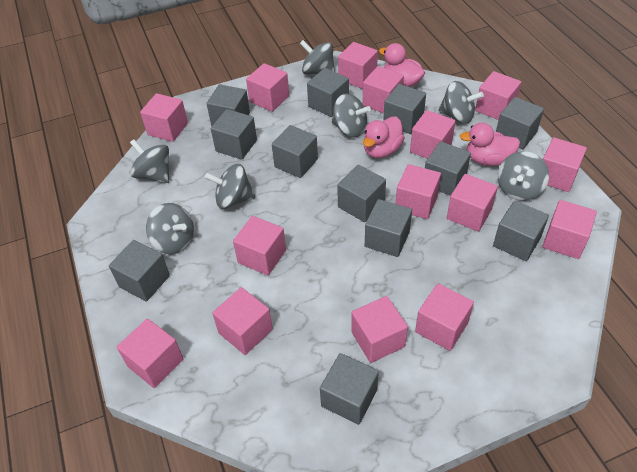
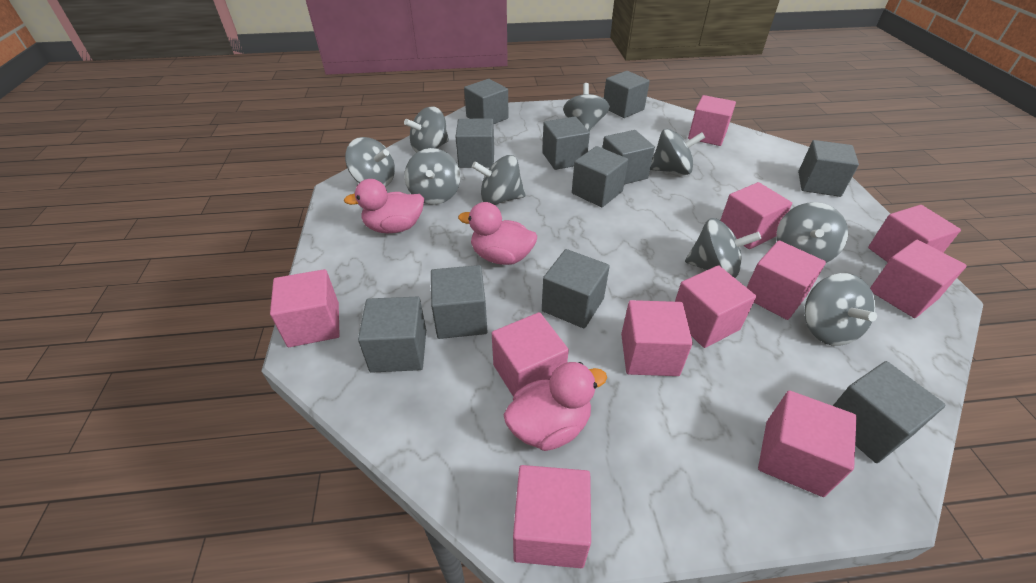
grey cube: [109,240,170,302] [206,84,250,126] [211,109,257,160] [272,125,318,178] [307,68,349,117] [320,353,379,425] [337,165,386,222] [365,199,412,257] [383,84,426,134] [425,141,471,196] [493,201,549,261] [496,97,544,149] = 12 -> [358,297,426,373] [431,265,488,339] [455,119,494,168] [464,79,509,124] [542,116,590,170] [542,249,610,328] [572,146,628,207] [602,130,655,185] [604,71,650,118] [798,140,859,197] [833,361,945,463] = 11
grey spinning top: [130,139,169,183] [146,203,194,254] [205,164,255,209] [300,40,335,75] [332,93,371,137] [438,81,484,124] [498,151,549,201] = 7 -> [345,137,395,187] [404,106,449,153] [405,148,460,205] [472,155,526,205] [563,83,609,132] [650,129,705,175] [685,218,761,278] [776,202,848,263] [804,273,877,346] = 9
pink cube: [117,319,183,388] [140,93,188,142] [212,287,273,355] [233,216,286,275] [246,63,289,112] [338,42,378,89] [351,296,408,363] [363,66,404,113] [396,164,441,219] [410,110,456,159] [415,283,474,351] [447,174,498,232] [475,71,521,120] [543,137,587,192] [543,200,597,259] = 15 -> [270,269,340,347] [492,312,569,397] [513,465,591,568] [621,300,693,376] [675,265,756,348] [688,95,736,146] [720,182,792,249] [746,240,826,320] [758,390,856,497] [868,205,961,262] [870,240,967,318] = 11

